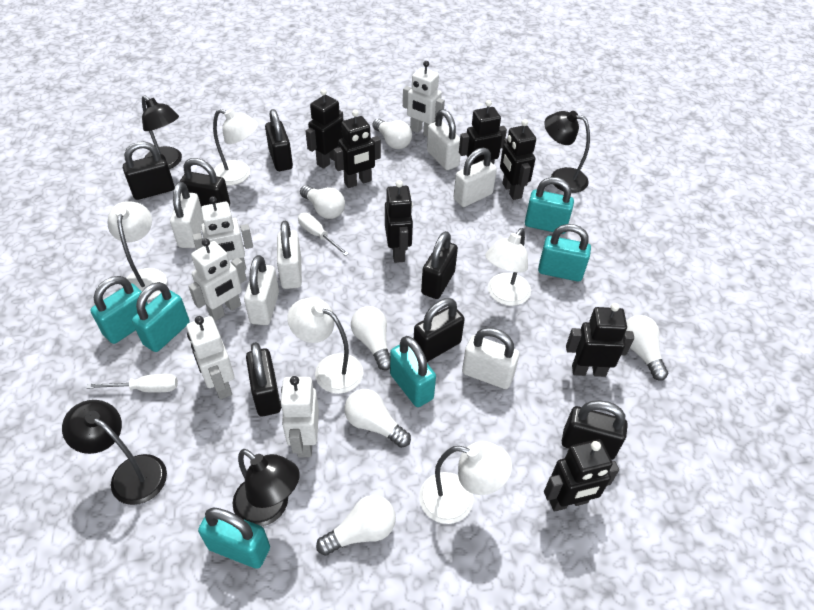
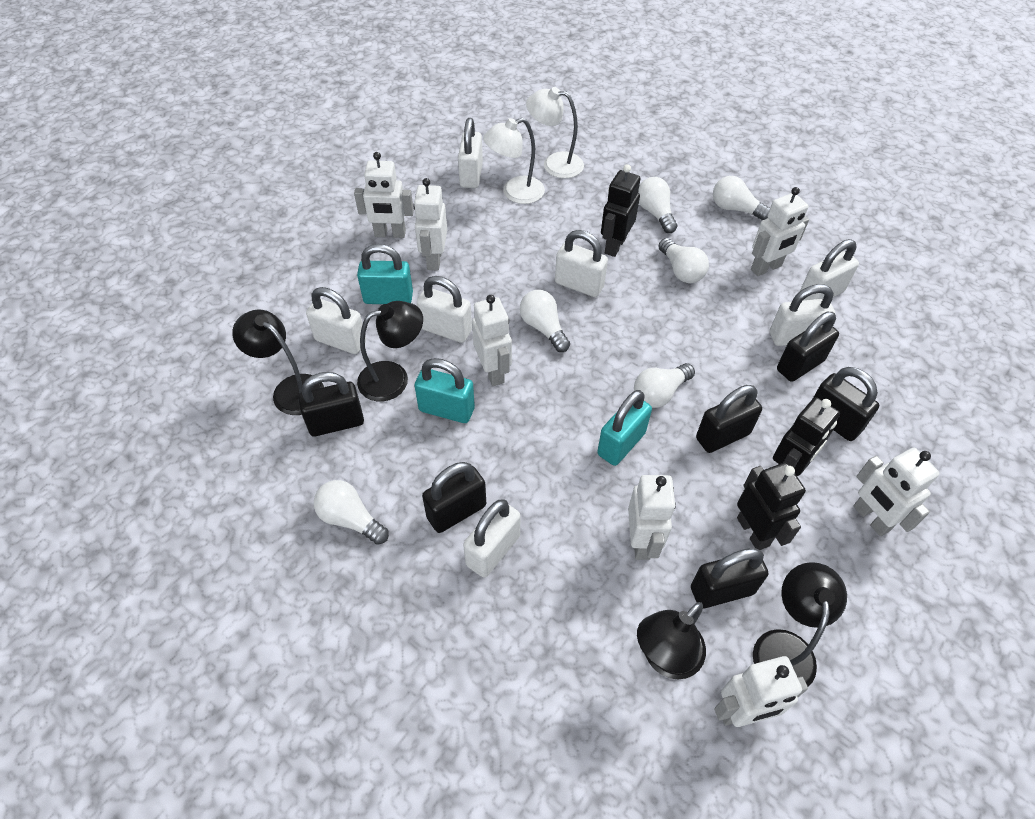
black padlock: [123,141,175,200] [180,158,230,207] [246,342,281,416] [265,109,293,171] [414,298,465,362] [421,231,458,299] [562,400,628,460] = 7 -> [298,372,364,436] [422,462,486,533] [691,548,768,609] [696,385,762,453] [777,312,839,382] [813,367,880,441] = 6
black robot: [306,89,344,169] [334,110,381,188] [385,180,413,263] [459,100,507,165] [500,119,536,200] [544,439,619,512] [566,303,634,377] = 7 -> [601,164,641,257] [737,463,806,550] [773,397,840,476] = 3
turquoise padlock: [90,276,148,344] [132,282,189,352] [198,508,270,569] [390,336,436,407] [525,177,574,234] [538,224,591,282] = 6 -> [357,244,413,304] [414,358,475,423] [597,390,652,466] = 3
white lamp: [107,201,167,301] [213,109,258,185] [287,297,364,394] [419,441,512,524] [485,228,531,306] = 5 -> [483,118,545,204] [526,87,584,178] = 2
white padlock: [170,182,204,248] [244,255,279,325] [277,221,302,289] [427,109,461,170] [454,148,497,207] [462,327,520,389] = 6 -> [306,287,366,354] [417,276,472,343] [458,118,483,188] [463,500,521,578] [555,230,608,297] [770,284,835,346] [800,239,859,301] = 7
white robot: [186,316,235,399] [188,238,247,321] [193,196,253,270] [280,376,319,457] [403,61,445,137] = 5 -> [354,152,414,238] [413,178,447,271] [472,295,512,386] [628,475,676,560] [714,656,808,727] [751,187,809,276] [853,448,940,536] = 7
white screwdriver: [86,374,178,393] [298,213,349,256] = 2 -> none = 0

